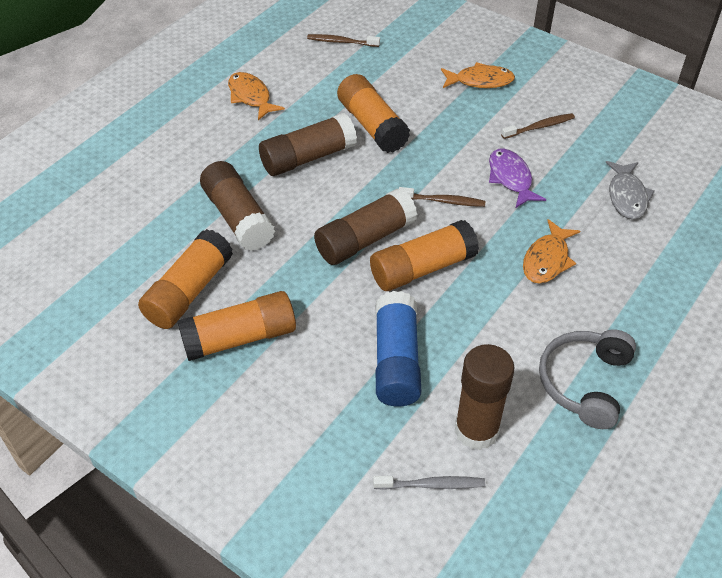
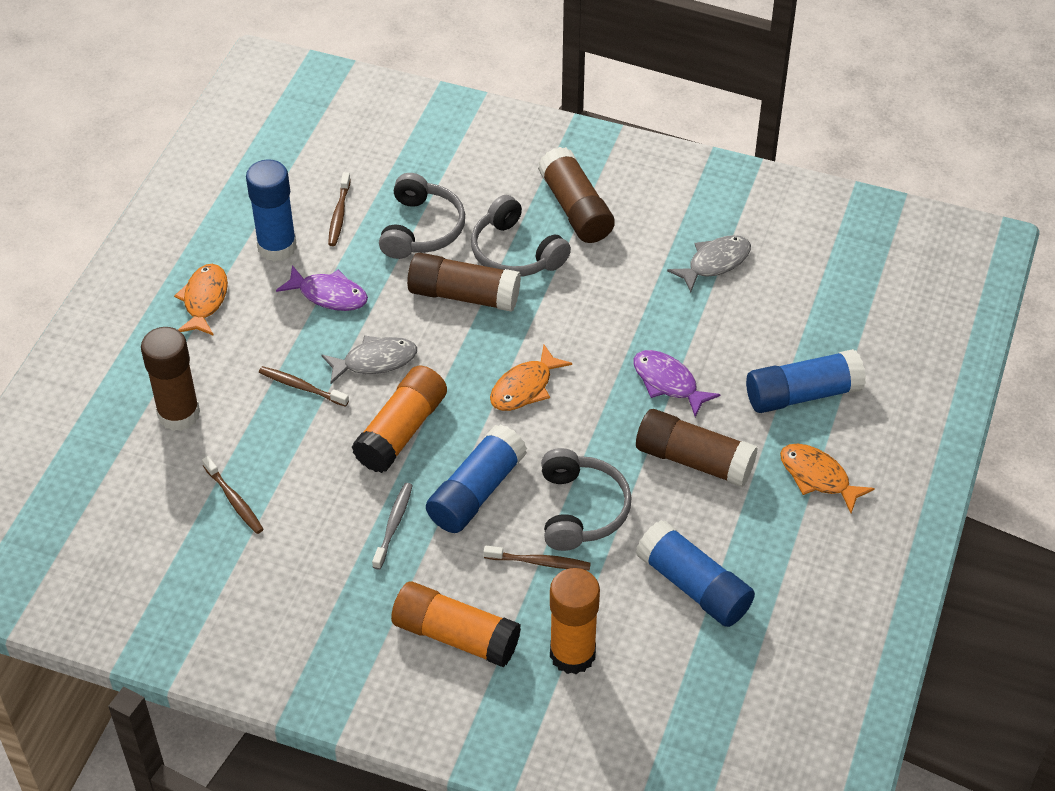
blue glue stick: [376,291,421,407] = 1 -> [246,159,297,262] [426,424,527,533] [636,520,755,627] [746,349,866,413] = 4
brown toothbrush: [307,34,380,47] [399,187,485,207] [501,113,575,139] = 3 -> [202,456,264,534] [259,366,349,407] [328,172,351,246] [484,546,591,570] = 4
grey fish: [605,161,655,219] = 1 -> [322,335,417,384] [667,235,751,292] = 2
grey headphones: [539,329,636,429] = 1 -> [379,173,465,259] [471,195,571,277] [541,448,632,551] = 3
orange glue stick: [138,229,233,329] [177,291,296,361] [337,74,410,153] [370,220,479,291] = 4 -> [352,366,447,473] [391,581,521,667] [550,568,600,674] = 3
purple fish: [489,148,546,208] = 1 -> [276,265,368,311] [634,350,721,417] = 2

